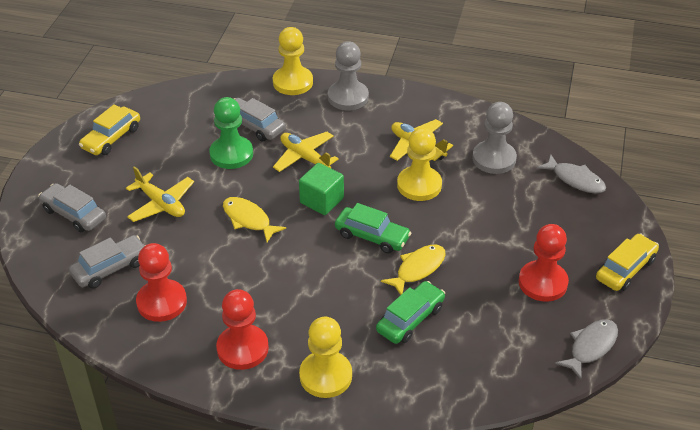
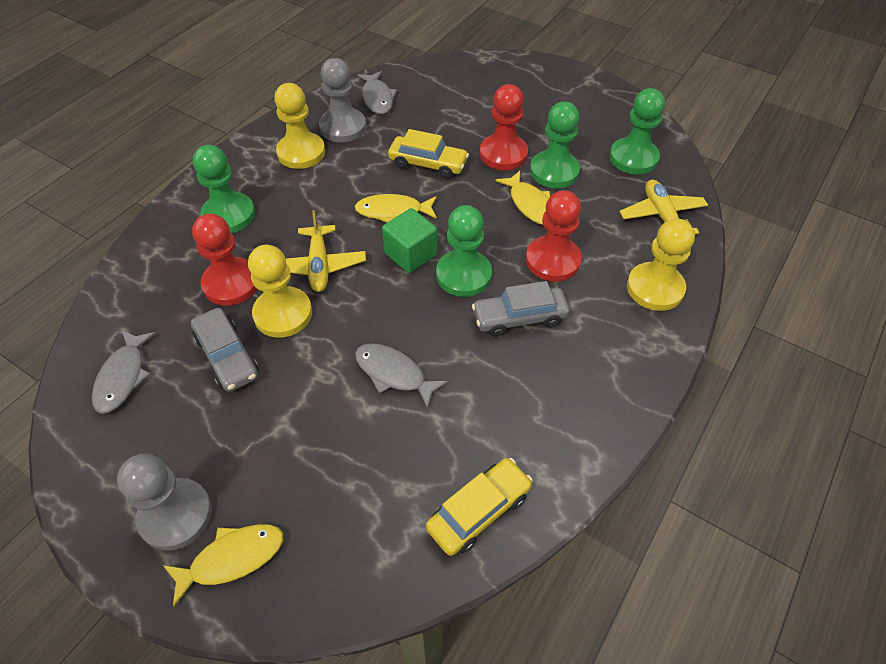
green car: [335,203,411,254] [376,281,445,344] = 2 -> none = 0
green pawn: [209,97,253,169] = 1 -> [193,145,255,233] [436,205,492,297] [530,101,580,188] [609,88,665,175] = 4
grey car: [38,183,106,232] [69,235,146,289] [234,98,285,141] = 3 -> [191,308,259,392] [472,281,570,337] = 2
grey fish: [537,154,606,193] [555,319,618,379] = 2 -> [92,330,156,414] [355,343,448,409] [358,71,397,114] = 3
yellow fish: [223,197,286,242] [381,245,446,295] = 2 -> [163,524,283,607] [355,194,437,223] [495,171,550,225] = 3
yellow plane: [126,166,194,222] [273,132,339,172] [390,119,453,161] = 3 -> [286,210,366,292] [620,180,708,234] = 2

